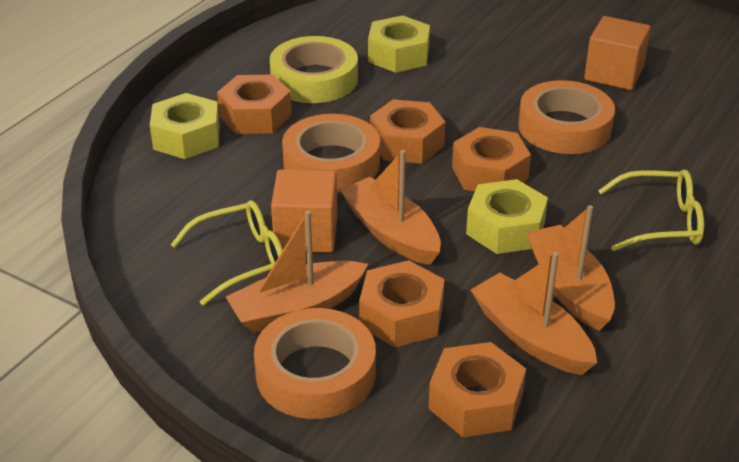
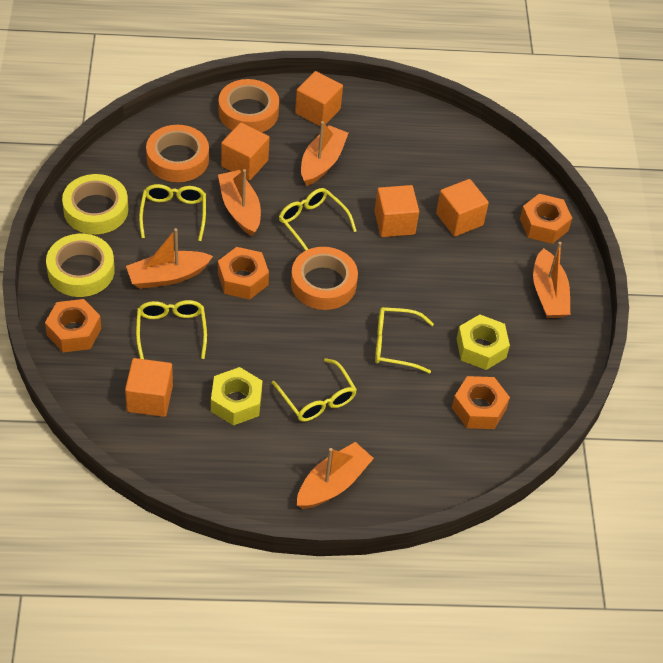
orange boat: [226,210,368,333] [340,150,441,265] [471,252,597,375] [526,205,615,331] = 4 -> [126,228,213,289] [218,169,261,236] [297,442,374,509] [301,121,349,186] [533,242,570,318] = 5
orange cube: [271,169,338,253] [584,16,651,90] = 2 -> [125,358,173,417] [221,122,270,180] [295,71,343,127] [375,185,419,237] [436,179,489,236] = 5
orange nut: [217,75,292,134] [359,260,445,347] [370,99,445,164] [428,342,526,437] [452,127,531,191] = 5 -> [45,299,101,352] [218,247,269,299] [452,376,510,429] [520,194,572,244] = 4
yellow glasses: [171,200,283,305] [598,170,704,251] = 2 -> [136,300,207,359] [139,184,206,241] [272,358,357,422] [279,188,357,251] [375,307,434,373] = 5
yellow nut: [150,93,220,159] [368,15,430,73] [466,179,548,254] = 3 -> [211,367,262,426] [457,315,510,370] = 2
yellow tape: [270,36,358,103] = 1 -> [46,234,115,297] [62,174,128,234] = 2

